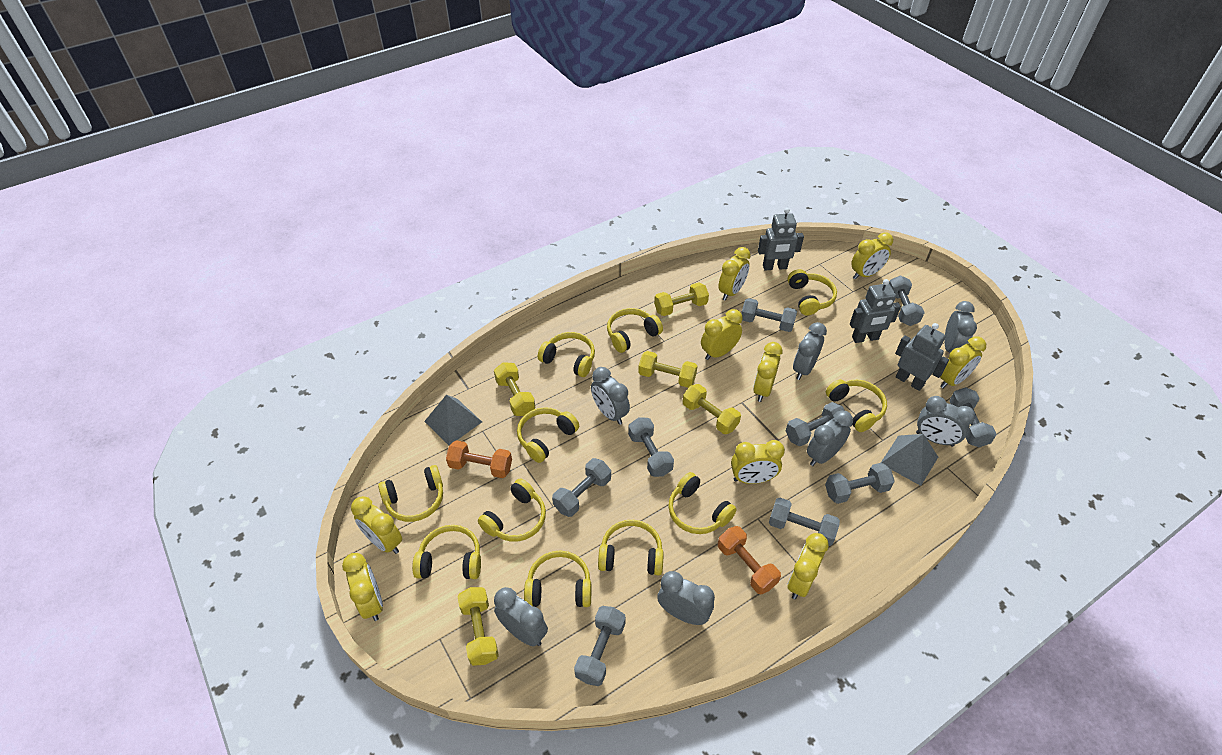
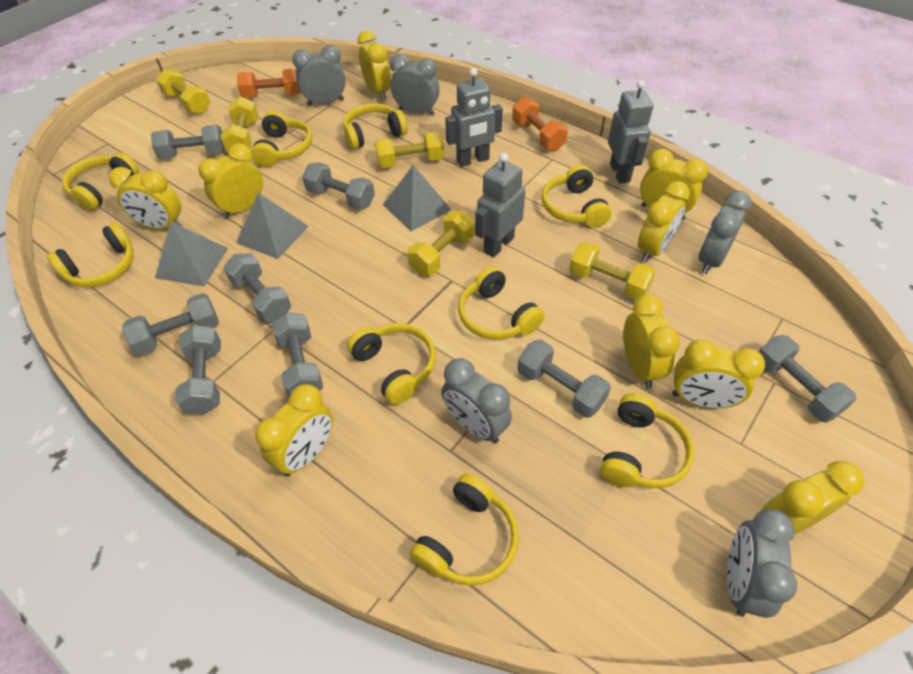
grey clock: [494,587,548,646] [591,367,630,425] [657,571,715,625] [793,322,827,380] [807,410,853,466] [916,396,976,447] [944,301,977,353] = 7 -> [292,45,346,106] [390,54,440,116] [441,358,512,443] [699,191,752,274] [727,509,797,618] = 5
grey dumbbell: [552,458,611,517] [574,606,626,686] [628,417,674,477] [741,298,797,332] [769,498,840,546] [786,402,845,446] [825,463,895,504] [889,276,925,326] [950,387,996,447] = 9 -> [122,293,219,356] [151,125,225,159] [175,325,221,415] [224,253,291,322] [272,313,323,397] [302,162,375,210] [517,339,611,418] [759,335,857,423] = 8
grey pyramid: [424,395,482,446] [881,434,938,486] = 2 -> [155,222,228,287] [236,192,309,259] [383,165,451,231] = 3
yellow headphones: [378,465,443,522] [412,525,481,579] [478,478,546,542] [517,407,579,463] [524,551,591,607] [538,332,595,377] [598,520,664,575] [607,308,663,353] [668,472,736,534] [788,269,837,315] [826,379,887,432] = 11 -> [47,223,134,288] [62,153,139,211] [251,111,312,167] [343,103,408,150] [347,323,436,405] [410,473,519,586] [458,266,544,340] [541,165,612,228] [600,393,694,488] = 9

